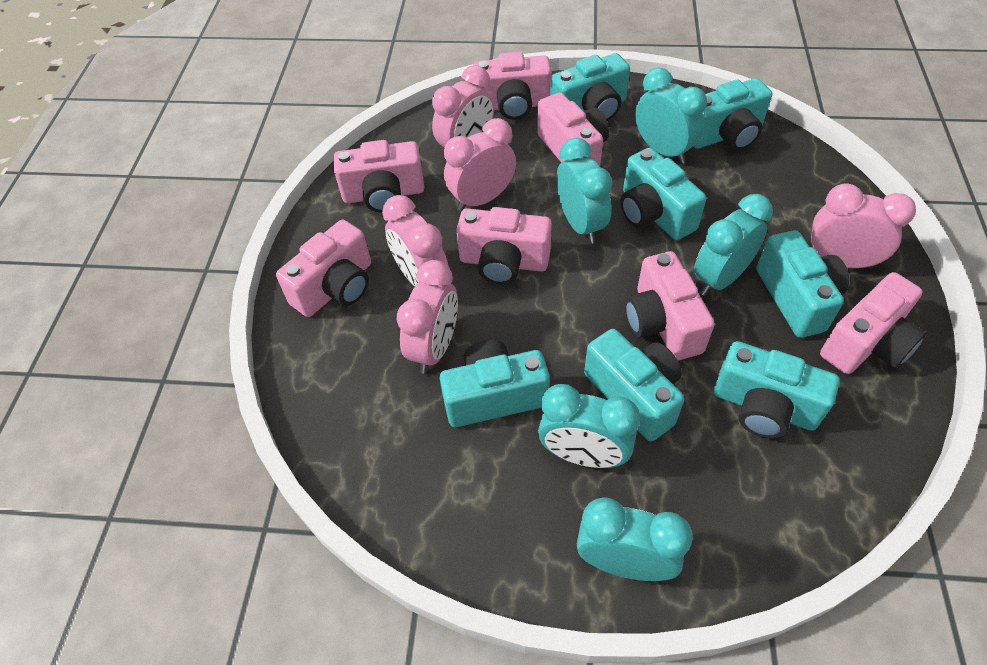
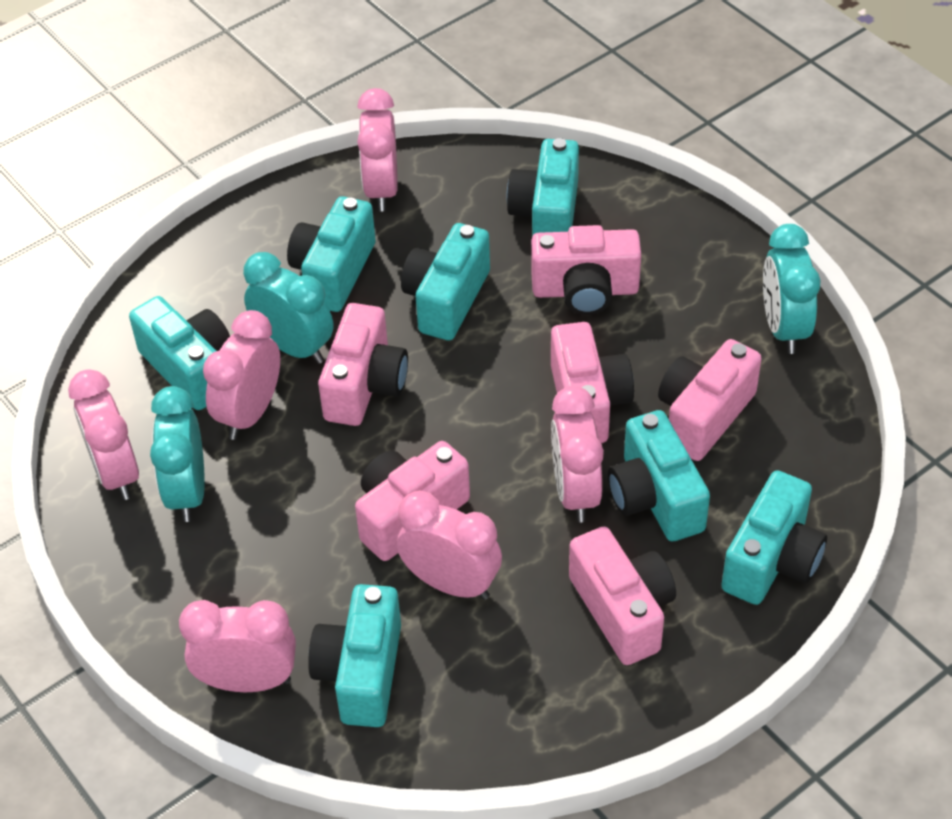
pink camera: [276,220,371,317] [333,140,424,213] [456,207,552,284] [473,52,552,120] [537,93,609,167] [625,251,715,360] [820,272,926,374] = 7 -> [318,303,408,426] [355,441,470,561] [531,225,641,315] [551,322,634,443] [569,527,676,665] [658,339,762,461] = 6
pink clock: [382,195,449,286] [397,260,458,374] [432,65,494,147] [444,118,516,211] [811,183,916,269] = 5 -> [68,369,139,500] [179,600,296,692] [203,310,280,440] [357,88,398,211] [397,490,502,600] [551,386,604,522] = 6
turquoise clock: [538,384,640,468] [557,138,612,244] [577,497,693,581] [635,68,707,164] [694,194,773,296] = 5 -> [150,386,205,522] [243,252,334,364] [763,224,821,354] = 3

